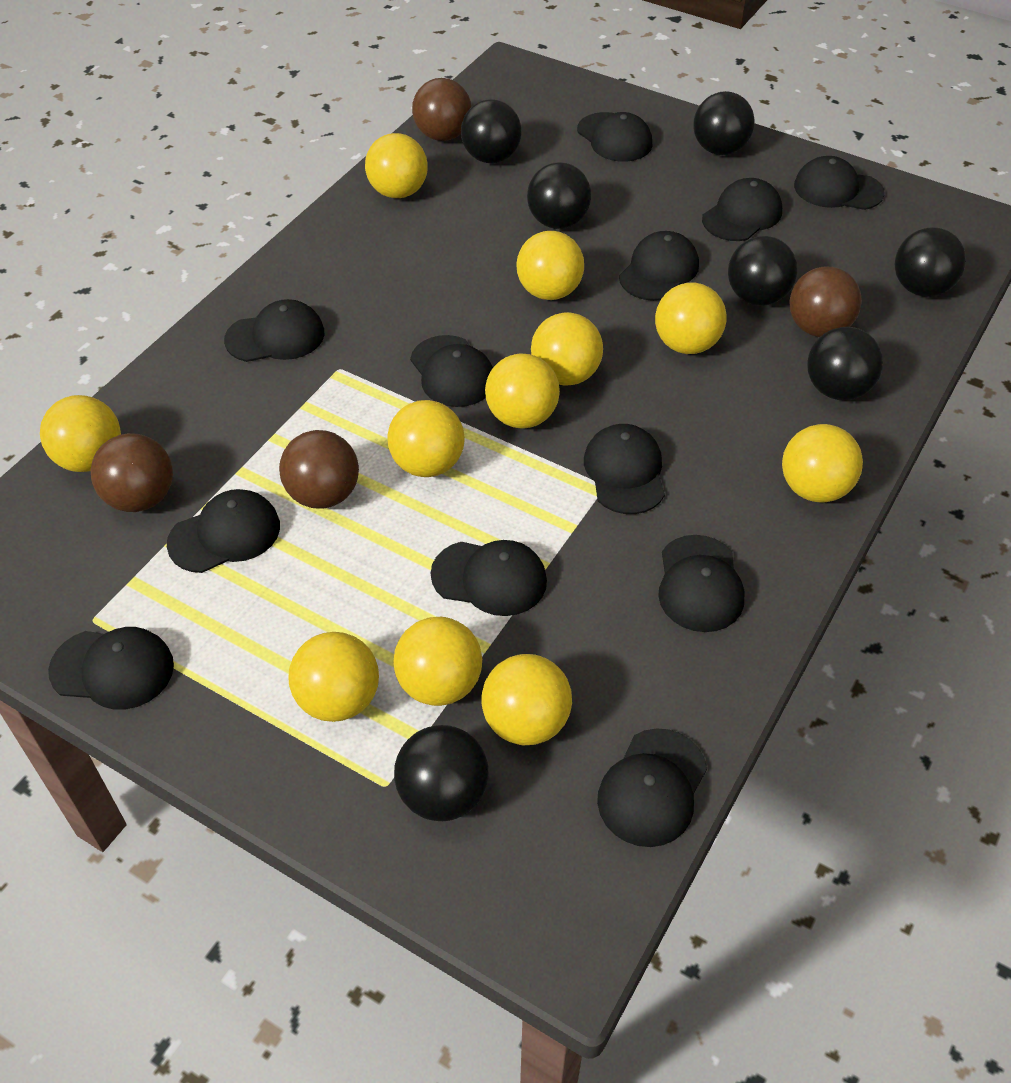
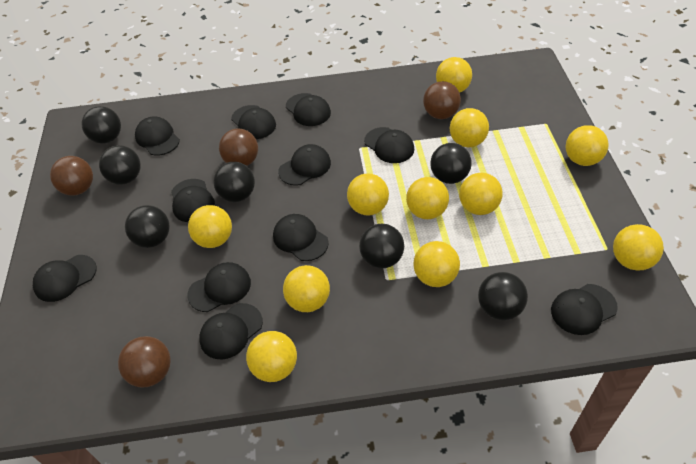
black cap: [48,627,174,710] [167,489,280,573] [224,299,324,362] [410,335,493,407] [431,540,547,616] [577,112,652,162] [584,424,665,514] [597,728,707,847] [619,231,699,301] [658,535,744,632] [702,178,782,241] [794,156,885,210] = 12 -> [33,255,97,302] [135,116,180,156] [171,179,215,222] [187,262,251,312] [199,303,263,360] [231,105,276,139] [273,214,329,261] [278,144,331,186] [286,93,331,126] [364,127,414,163] [551,284,618,335] = 11

